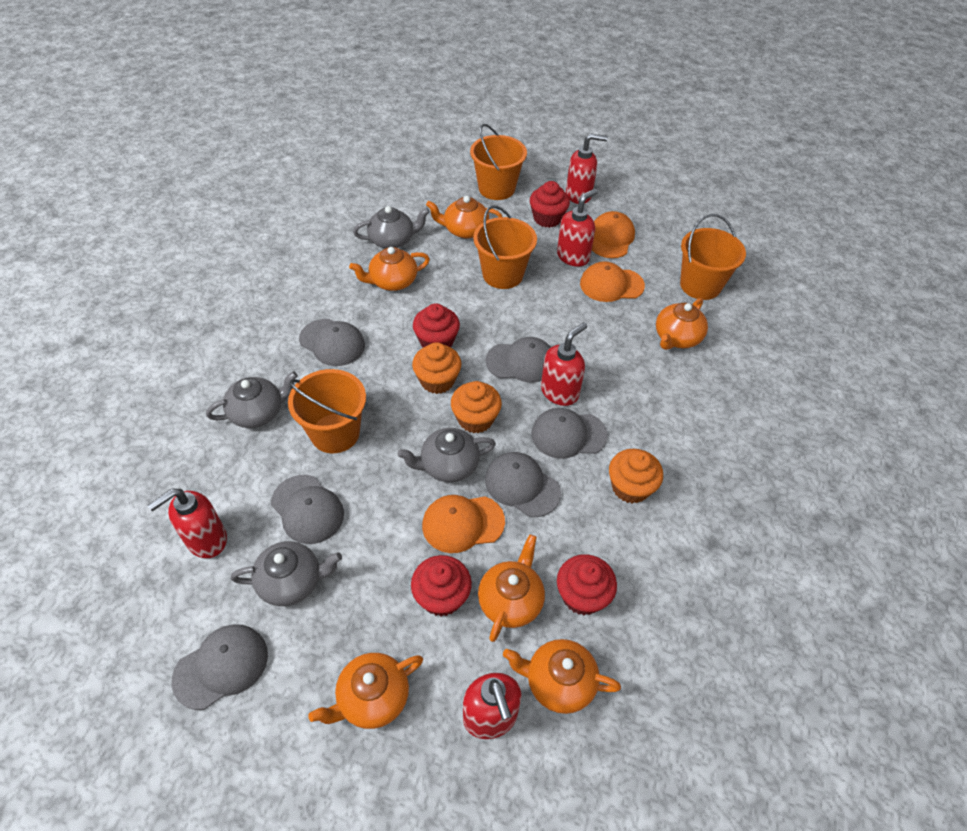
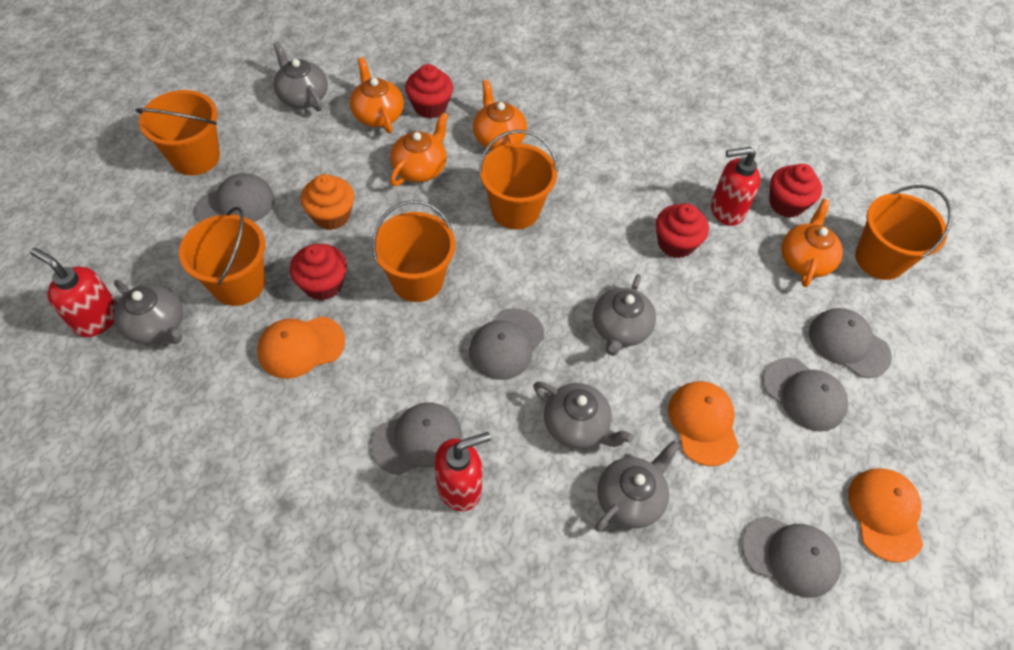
grey teapot: [206,371,298,428] [231,541,342,606] [353,206,430,248] [398,428,496,482] = 4 -> [114,280,183,344] [273,42,328,111] [533,381,634,449] [593,274,656,356] [595,440,680,532] = 5
orange bucket: [288,369,366,453] [470,124,527,200] [473,206,537,289] [680,214,746,300] = 4 -> [135,90,220,175] [179,207,266,306] [372,200,455,302] [479,130,558,230] [855,185,952,280] = 5
orange cupcake: [412,342,461,394] [451,381,502,433] [609,449,663,504] = 3 -> [301,174,354,230] = 1
orange teapot: [308,653,423,729] [349,247,430,291] [426,196,502,239] [478,534,545,642] [503,639,621,714] [656,298,708,350] = 6 -> [350,57,404,133] [390,112,448,186] [473,80,527,150] [781,199,843,287] = 4
red soap dispenser: [147,489,227,558] [463,673,521,739] [541,322,587,406] [557,189,598,267] [566,133,608,204] = 5 -> [30,248,117,337] [434,432,491,511] [711,147,760,226] = 3

